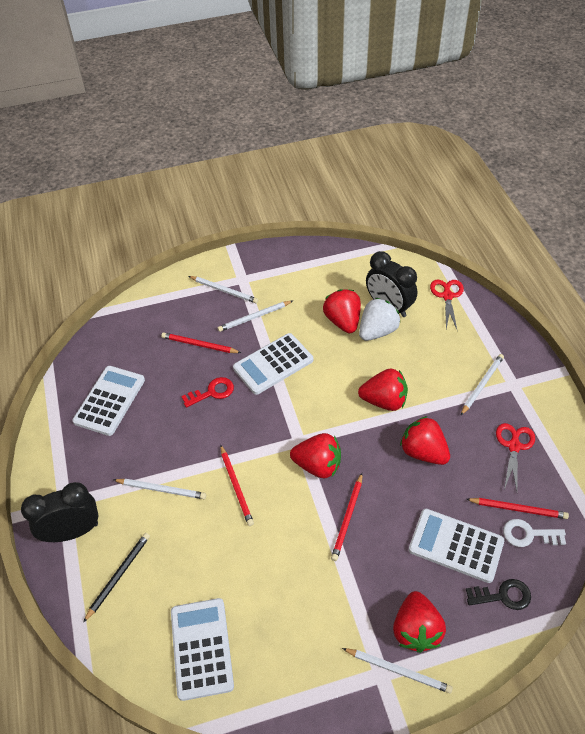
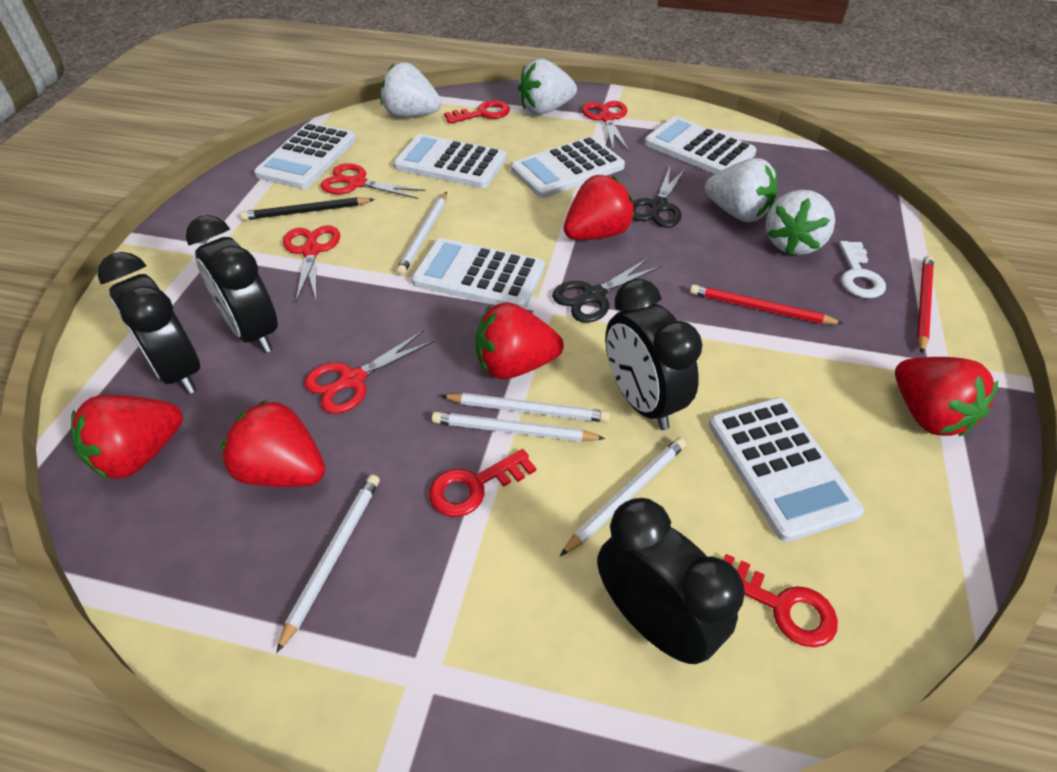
black clock: [21,482,98,542] [366,251,417,317] = 2 -> [97,252,200,394] [186,215,278,353] [597,498,745,664] [605,279,702,430] = 4
black key: [466,579,531,610] = 1 -> none = 0
black scissors: none = 0 -> [552,257,662,323] [632,167,686,227] = 2
red key: [181,377,234,408] = 1 -> [429,449,536,517] [444,100,510,124] [724,554,838,647] = 3
red pencil: [161,333,241,353] [220,445,254,526] [331,473,362,561] [466,498,569,519] = 4 -> [690,284,844,324] [917,256,934,353] = 2
red scissors: [430,280,464,329] [496,423,535,491] = 2 -> [283,225,340,302] [304,331,435,414] [320,163,425,199] [582,101,629,152] = 4
white calculator: [72,366,145,436] [171,598,234,701] [233,333,313,395] [409,509,505,583] = 4 -> [254,122,356,189] [393,134,507,188] [412,238,545,309] [511,136,625,198] [644,116,757,174] [709,398,864,542] = 6
white strawberry: [359,298,401,341] = 1 -> [381,62,441,117] [518,59,577,115] [705,158,777,222] [766,190,835,255] = 4

